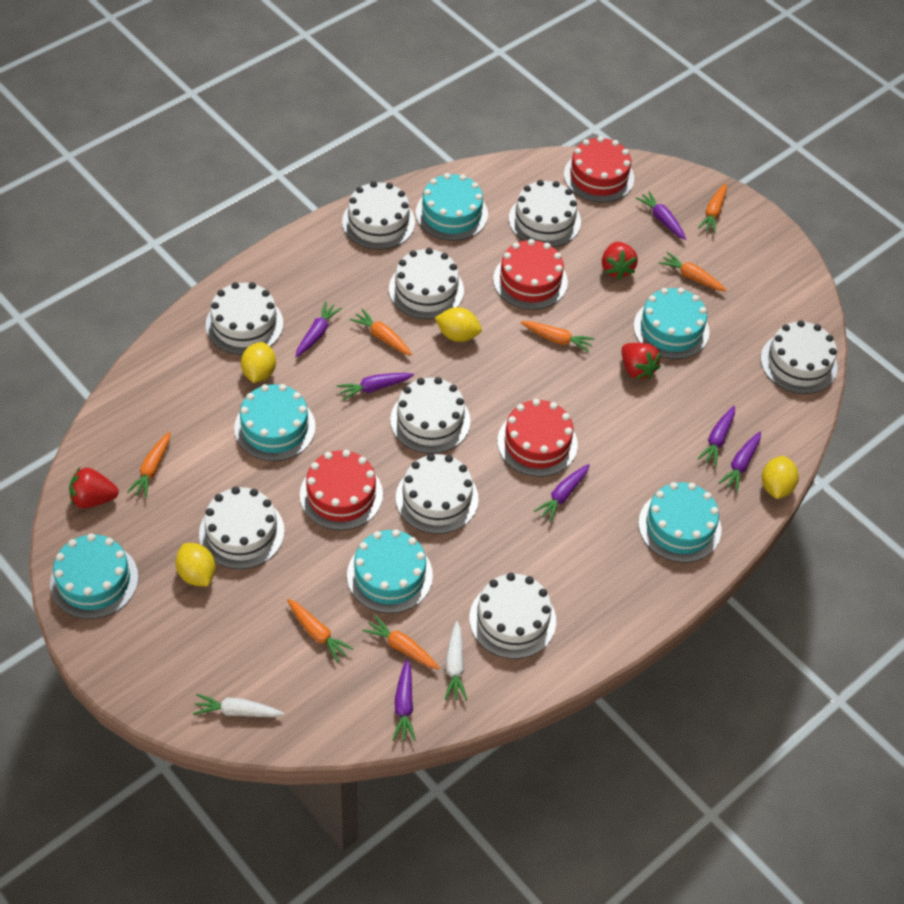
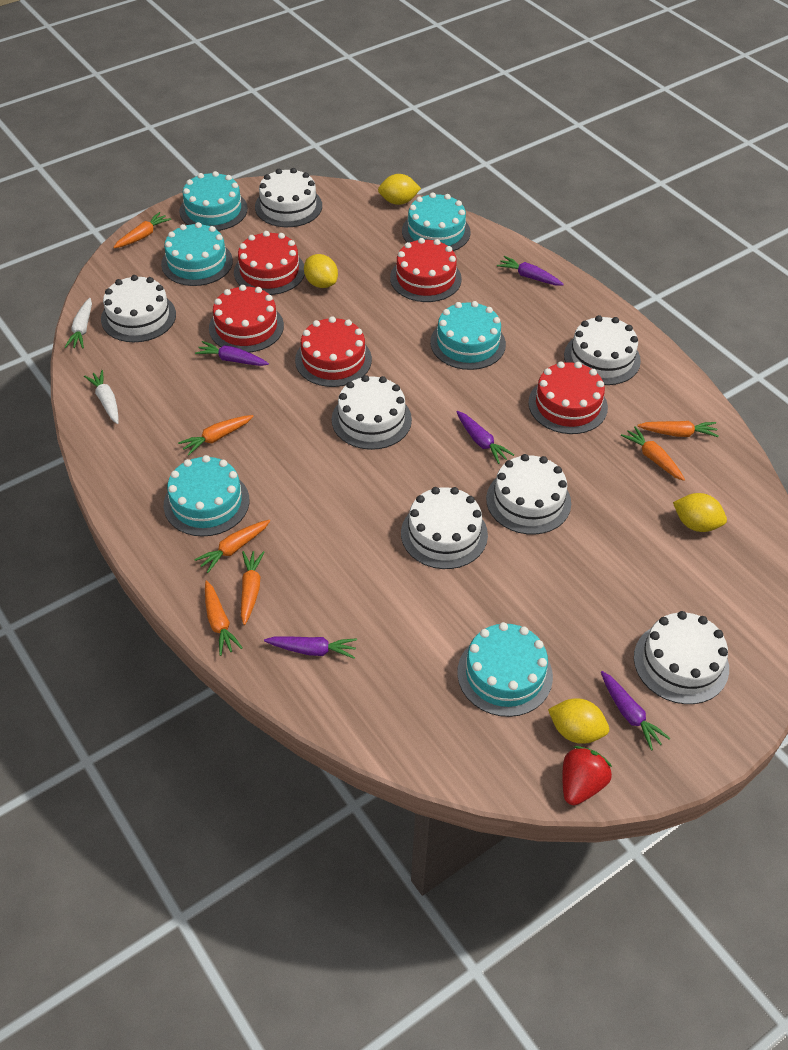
purple carrot: [295,301,342,357] [337,373,414,401] [393,659,416,741] [534,464,590,522] [636,191,686,240] [697,406,735,467] [719,432,761,492] = 7 -> [195,341,269,366] [264,636,357,659] [456,411,514,464] [497,256,564,285] [601,671,671,750] = 5
red cake: [300,450,383,530] [493,239,568,310] [497,399,578,477] [564,136,634,202] = 4 -> [209,285,284,353] [234,231,305,295] [295,316,372,387] [390,238,462,302] [528,361,608,434] = 5
red strawberry: [69,467,119,509] [602,242,638,280] [621,343,661,380] = 3 -> [562,746,612,805] = 1
white cake: [199,487,285,569] [206,282,283,355] [342,181,415,250] [389,248,464,319] [390,377,470,454] [396,454,479,534] [469,573,556,659] [509,180,581,247] [761,320,837,394] = 9 -> [101,275,176,342] [255,168,322,227] [332,375,412,450] [401,487,488,569] [486,454,571,535] [564,315,641,385] [634,611,729,704] = 7

